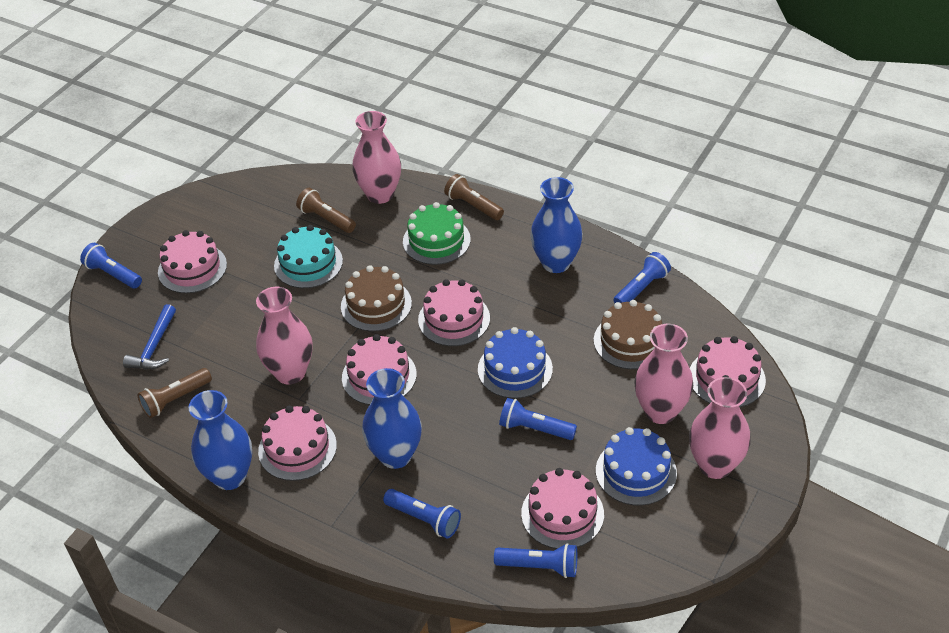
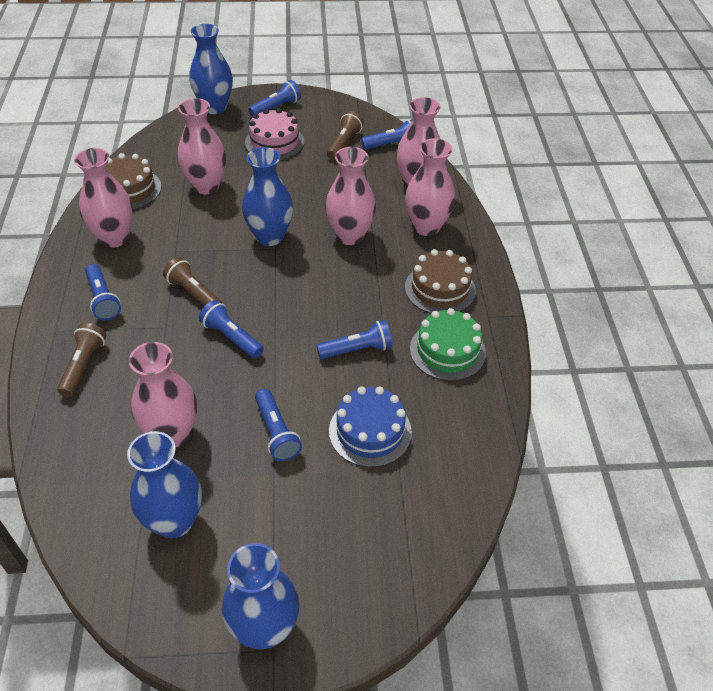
blue cake: [478,327,553,399] [596,427,677,506] = 2 -> [329,386,412,467] = 1
blue flashlight: [80,243,142,288] [383,489,461,539] [494,543,577,578] [499,398,577,440] [613,252,671,303] = 5 -> [85,264,121,320] [199,300,264,359] [248,80,301,117] [255,389,302,461] [316,320,392,359] [361,119,413,150] = 6
blue hammer: [123,304,176,369] = 1 -> none = 0
blue vase: [188,390,252,490] [362,368,422,469] [530,177,583,273] = 3 -> [127,431,202,538] [189,24,233,114] [222,543,299,649] [242,147,293,246] = 4
pink cake: [158,230,227,293] [258,405,337,481] [342,334,417,405] [418,279,490,346] [521,468,604,549] [690,336,766,407] = 6 -> [245,108,304,160] = 1
pink vase: [256,287,312,384] [352,111,401,204] [634,324,693,424] [689,377,751,479] = 4 -> [74,148,133,248] [129,342,197,447] [178,98,226,194] [325,147,376,245] [396,97,441,188] [405,138,455,236] = 6
turquoise cake: [274,225,343,288] = 1 -> none = 0

